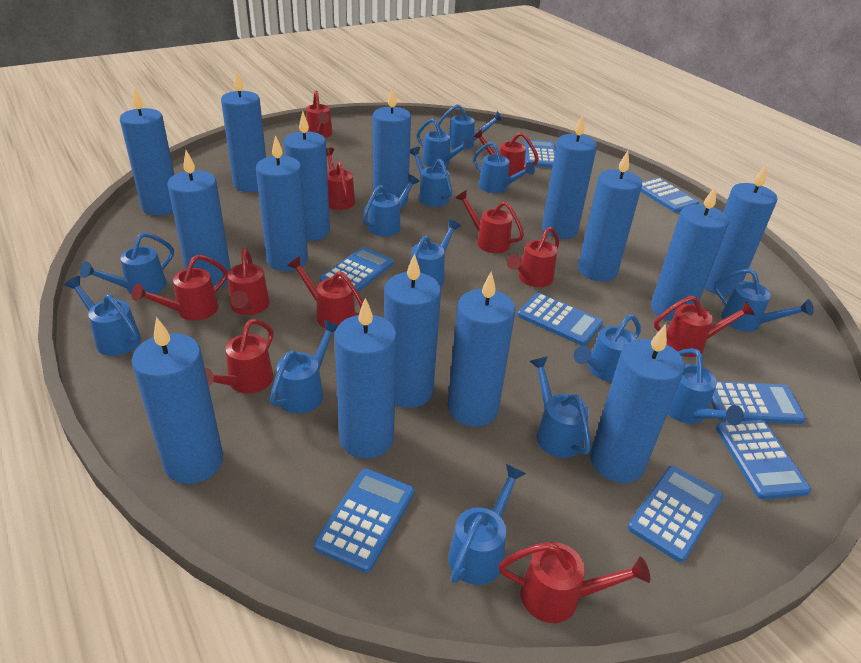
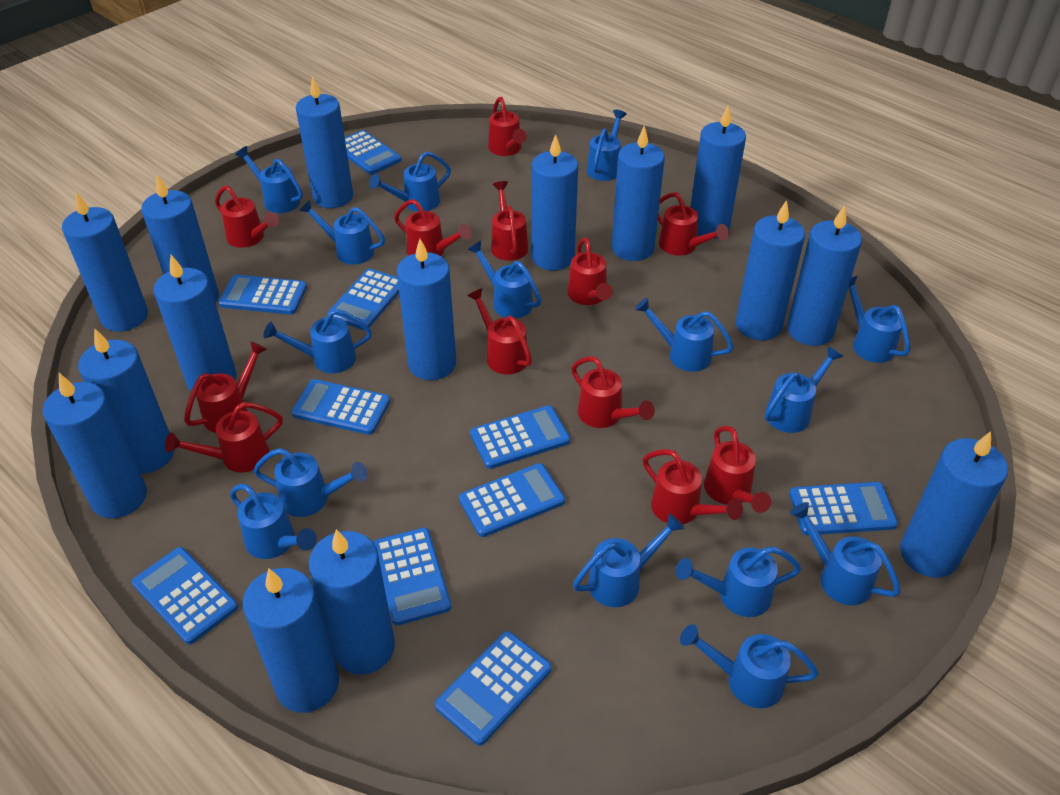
blue calculator: [314,469,414,573] [320,247,394,292] [517,293,603,346] [524,139,556,168] [628,465,723,563] [641,178,700,213] [711,381,806,424] [716,420,811,499] = 8 -> [132,547,238,645] [218,275,307,315] [291,379,390,435] [328,269,399,330] [345,130,401,175] [373,528,451,625] [435,631,552,746] [459,463,565,537] [470,405,570,469] [789,482,898,535] = 10
blue watering can: [64,276,141,356] [80,232,174,294] [270,320,338,414] [362,174,420,236] [410,147,452,207] [410,219,461,287] [417,118,473,167] [438,104,503,150] [448,464,527,585] [473,142,535,193] [530,357,591,458] [574,314,641,382] [667,348,743,426] [714,268,814,331] = 14 -> [230,484,317,559] [235,146,303,213] [253,448,368,517] [263,309,372,374] [299,199,385,265] [369,151,451,211] [467,241,542,319] [573,513,685,607] [587,110,627,181] [635,298,734,372] [676,546,801,617] [680,624,819,708] [765,346,843,433] [790,502,901,605] [849,275,910,363] = 15
red watering can: [131,254,228,321] [205,319,273,394] [228,248,270,315] [287,256,363,329] [306,91,333,138] [326,148,355,210] [456,190,524,253] [473,129,539,177] [499,542,650,623] [507,227,559,287] [654,296,755,357] = 11 -> [165,402,283,473] [184,341,267,433] [215,185,279,248] [394,199,472,256] [467,288,532,374] [488,97,527,156] [491,181,528,261] [567,237,612,305] [571,356,655,428] [643,449,743,524] [658,192,729,256] [704,426,771,513] = 12

